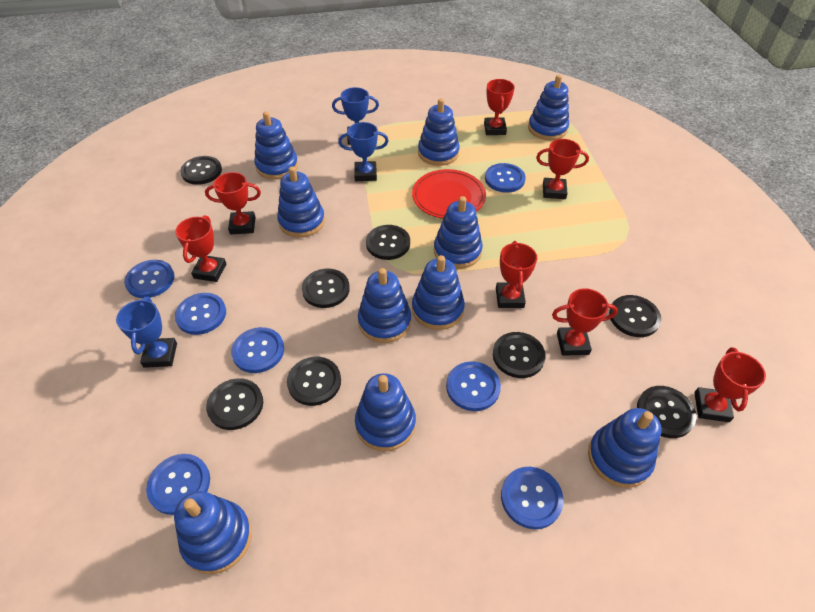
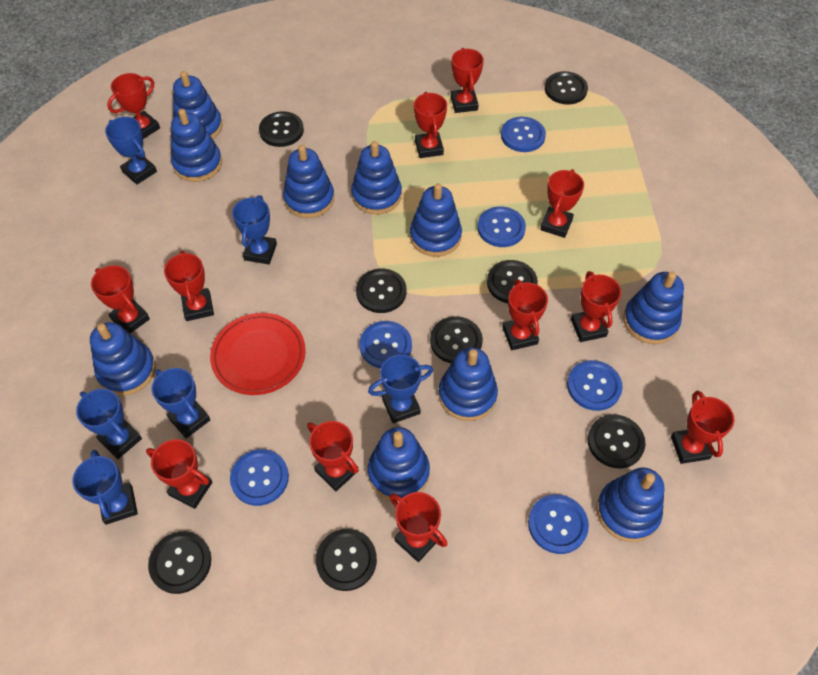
blue button: [124,260,175,298] [146,454,210,515] [175,293,226,335] [231,327,284,373] [446,361,501,411] [485,163,526,193] [501,467,564,529] = 7 -> [230,449,289,506] [359,321,412,368] [477,206,526,247] [501,117,546,152] [528,494,589,554] [567,360,623,411] = 6
blue trophy: [116,297,177,368] [332,87,379,144] [338,122,389,181] = 3 -> [72,450,138,525] [76,389,142,459] [105,117,157,185] [152,368,210,438] [232,195,277,264] [368,354,433,423] = 6
red trophy: [175,215,226,282] [205,172,261,234] [484,79,515,135] [496,241,537,308] [536,139,589,199] [552,288,618,356] [694,347,766,422] = 7 -> [91,266,150,333] [107,73,160,139] [146,439,212,509] [164,251,214,321] [307,421,359,491] [389,492,447,562] [414,92,447,158] [451,48,484,113] [502,279,548,350] [540,169,584,238] [571,271,621,342] [671,390,734,464] = 12

